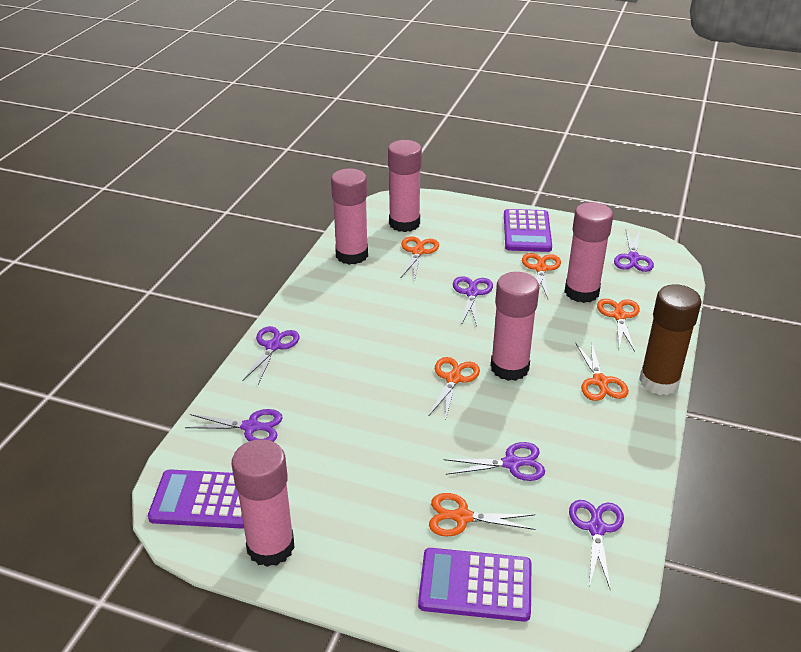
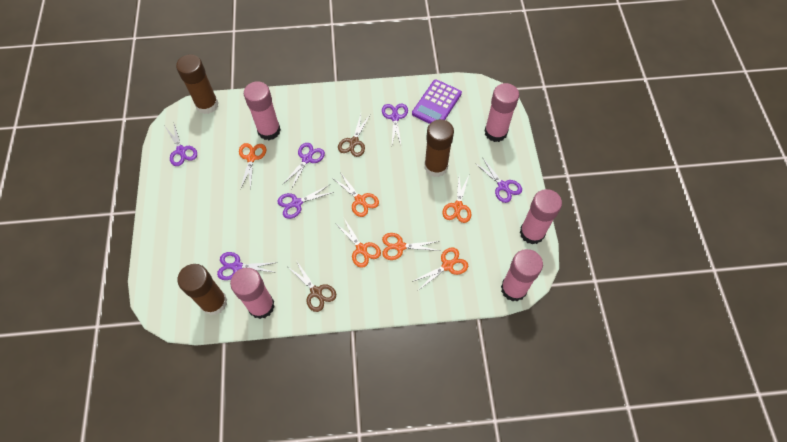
brown glue stick: [639,284,701,395] = 1 -> [176,54,219,114] [177,264,227,315] [424,119,454,177] = 3
brown scissors: none = 0 -> [288,262,336,312] [338,114,370,157] = 2
purple calculator: [148,469,244,529] [418,548,531,622] [504,209,552,252] = 3 -> [412,80,462,124] = 1

